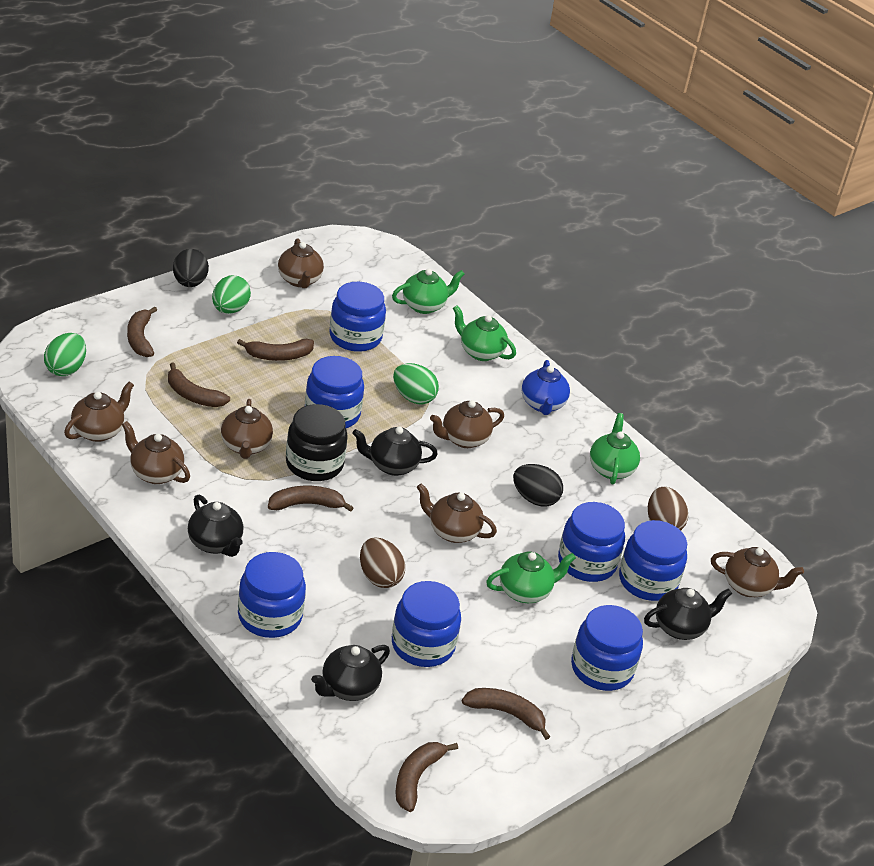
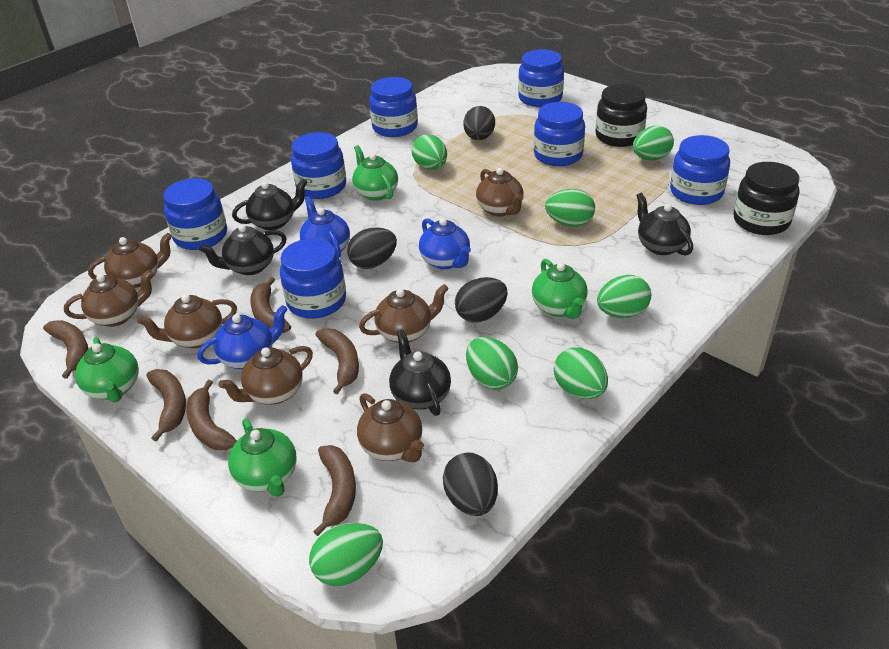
black egg: [173,249,209,287] [513,464,563,506] = 2 -> [347,227,397,269] [443,453,498,516] [455,277,508,323] [463,106,495,140] = 4
black jar: [286,404,348,481] = 1 -> [596,84,647,147] [733,162,800,235] = 2
blue teapot: [522,360,570,415] = 1 -> [197,305,288,369] [300,196,350,257] [419,218,471,269] = 3
brown egg: [360,538,405,588] [648,487,688,530] = 2 -> none = 0
green egg: [44,333,86,376] [212,275,251,314] [393,363,439,405] = 3 -> [309,523,383,586] [412,134,447,170] [466,337,518,390] [545,189,595,227] [554,347,608,399] [597,275,651,318] [633,126,674,160] = 7

